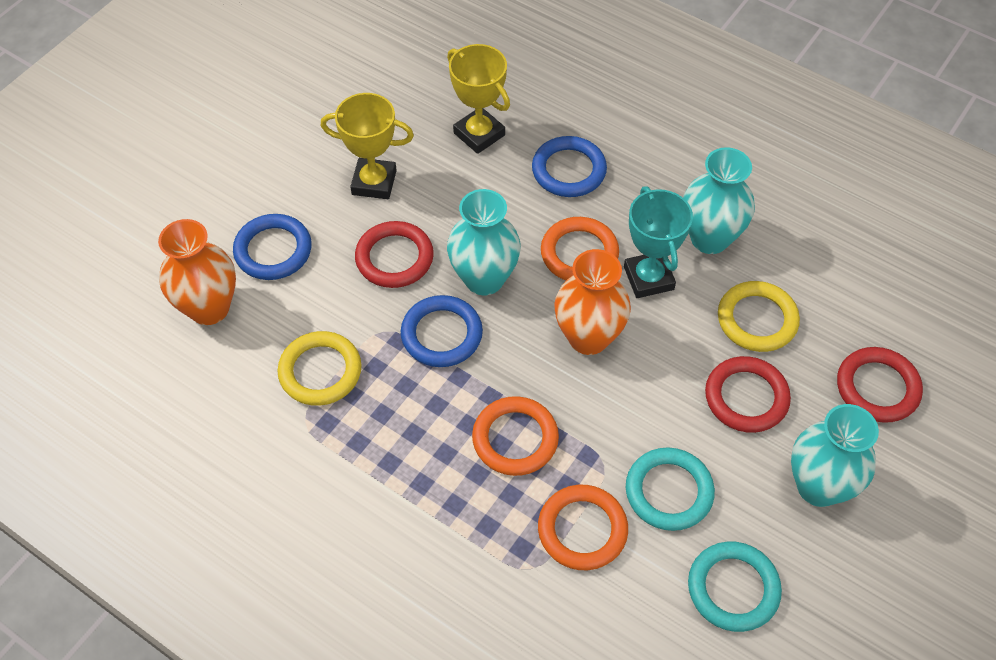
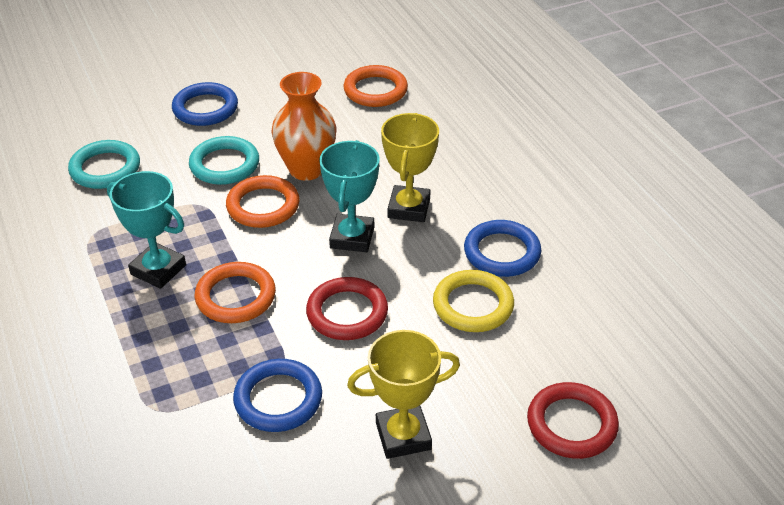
orange vase: [158,219,236,325] [554,249,631,355] = 2 -> [271,72,336,181] = 1
red ring: [355,221,434,288] [705,356,791,433] [837,347,923,423] = 3 -> [306,277,388,340] [527,382,619,459] = 2
turquoise trophy: [624,186,693,298] = 1 -> [107,171,186,289] [319,140,380,252] = 2
turquoise vase: [447,189,521,295] [683,147,755,254] [791,404,879,507] = 3 -> none = 0
yellow ring: [278,331,362,406] [718,281,800,352] = 2 -> [433,270,514,332] = 1

